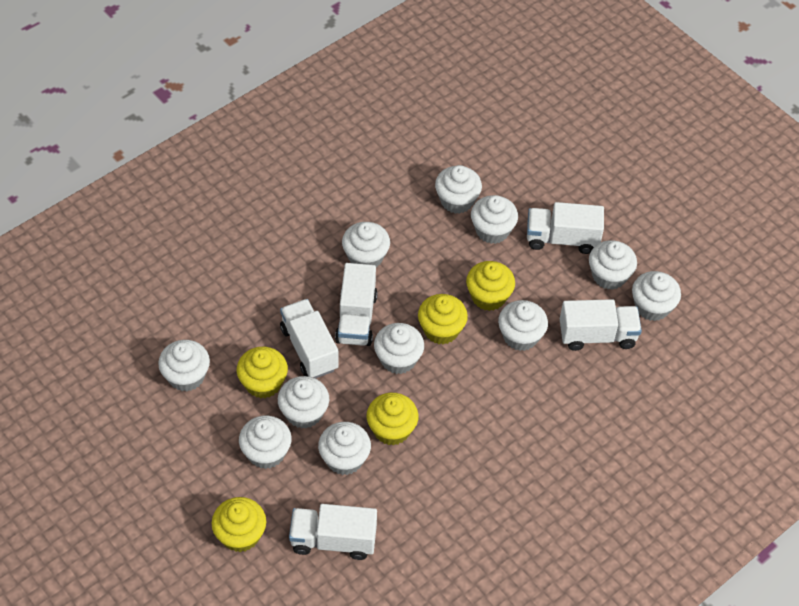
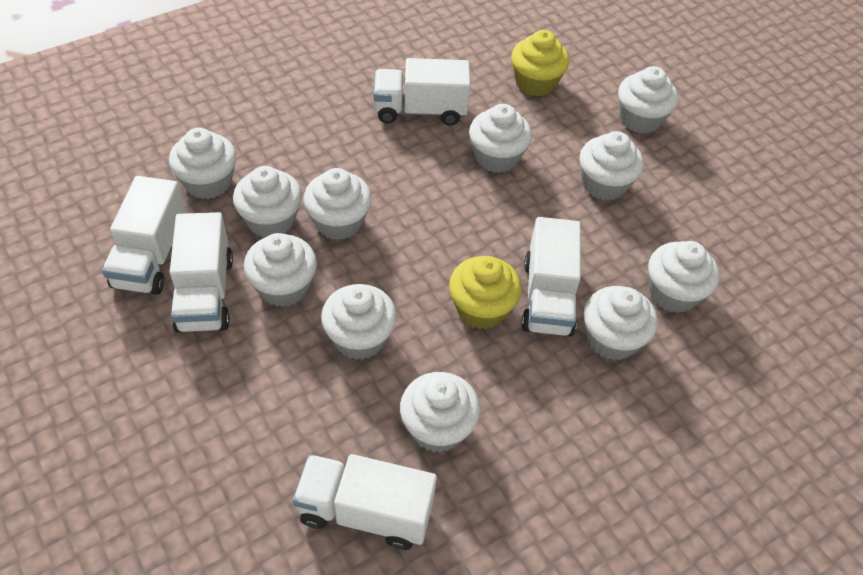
yellow cupcake: [212,497,266,552] [237,347,288,399] [366,393,418,446] [418,294,468,345] [466,261,515,311] = 5 -> [449,256,522,329] [511,30,569,96] = 2

